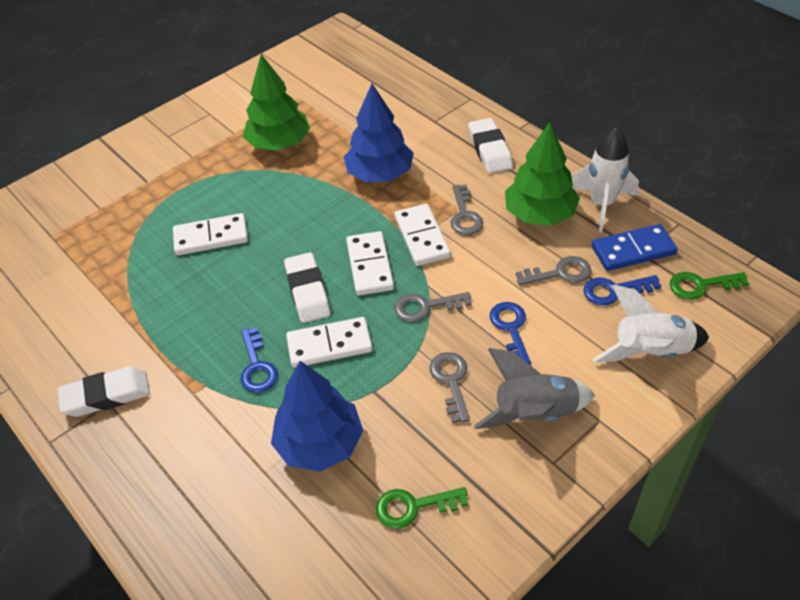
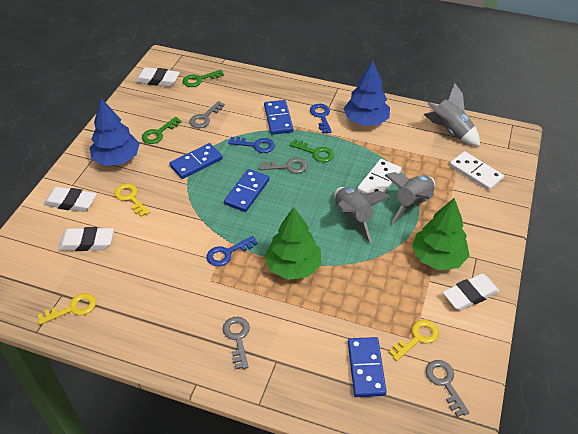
blue domino: [592,224,677,271] = 1 -> [169,143,223,179] [224,169,269,212] [264,100,293,135] [348,337,387,397] = 4
green key: [376,487,468,529] [670,272,749,300] = 2 -> [142,117,181,144] [183,70,224,87] [289,139,334,162] = 3
grey rocket: [474,348,595,429] = 1 -> [335,187,390,243] [385,172,435,224] [423,83,480,146] = 3
white domino: [173,213,248,255] [286,317,373,368] [346,231,394,296] [394,204,451,266] = 4 -> [357,159,402,194] [450,151,504,190] = 2
white eraser: [58,366,150,417] [284,252,331,323] [468,118,513,173] = 3 -> [43,187,97,212] [58,227,114,251] [135,67,180,87] [443,274,500,311] = 4
white rocket: [572,127,639,232] [593,285,709,362] = 2 -> none = 0
yellow key: none = 0 -> [38,293,96,325] [114,183,150,217] [389,320,439,361] = 3

